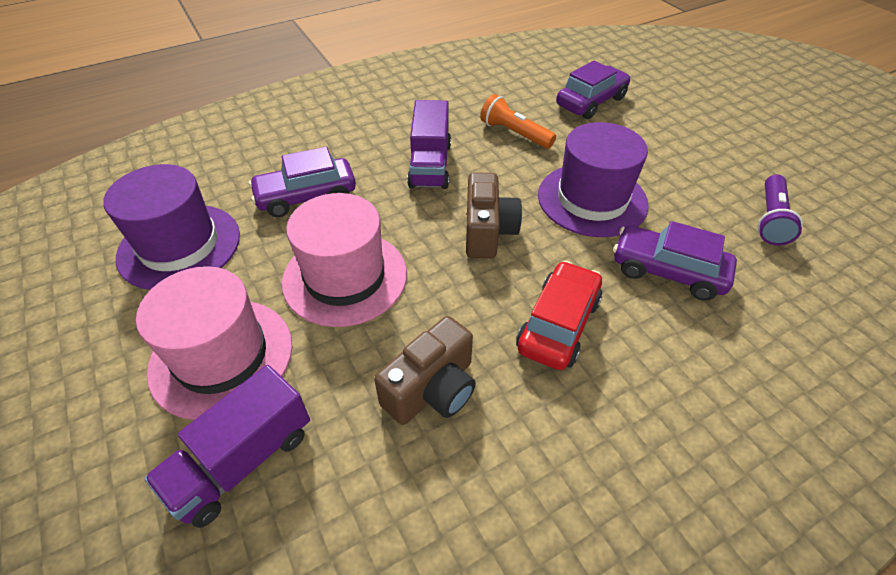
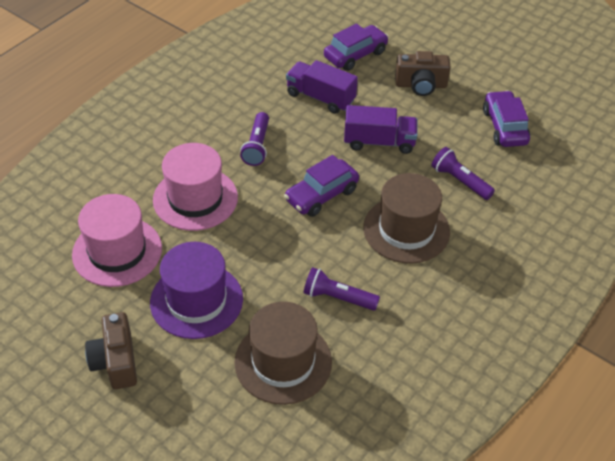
brown hat: none = 0 -> [234,302,332,405] [363,173,450,263] = 2
orange flashlight: [480,94,556,149] = 1 -> none = 0
purple flashlight: [758,174,803,246] = 1 -> [240,112,269,166] [303,267,380,311] [432,147,495,200] = 3
purple hat: [103,164,240,290] [538,122,649,237] = 2 -> [150,242,243,339] = 1
red car: [516,261,603,370] = 1 -> none = 0

